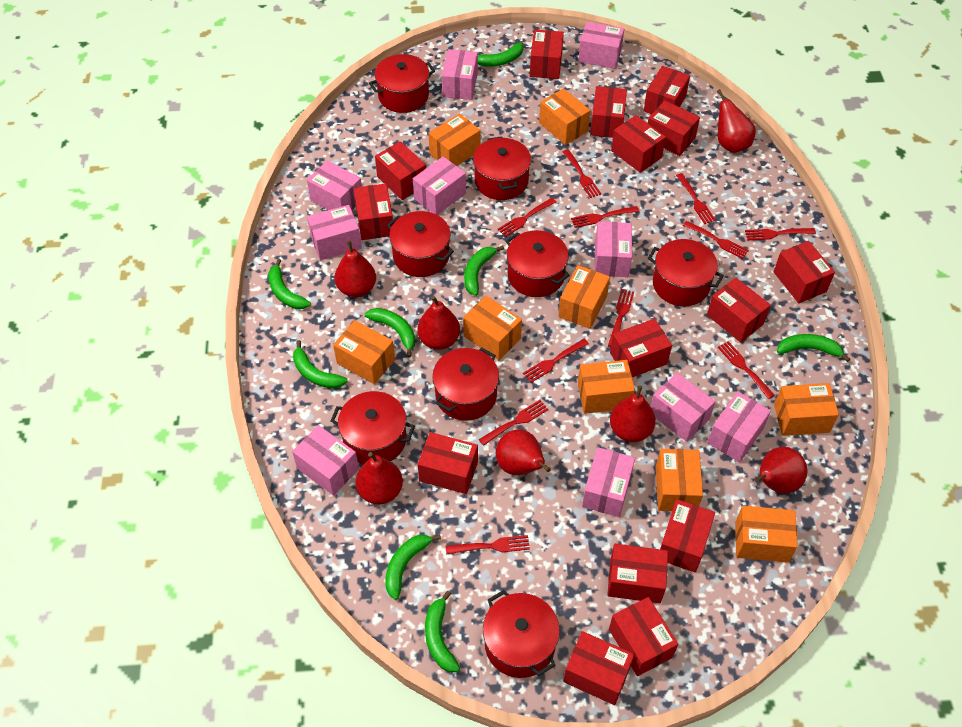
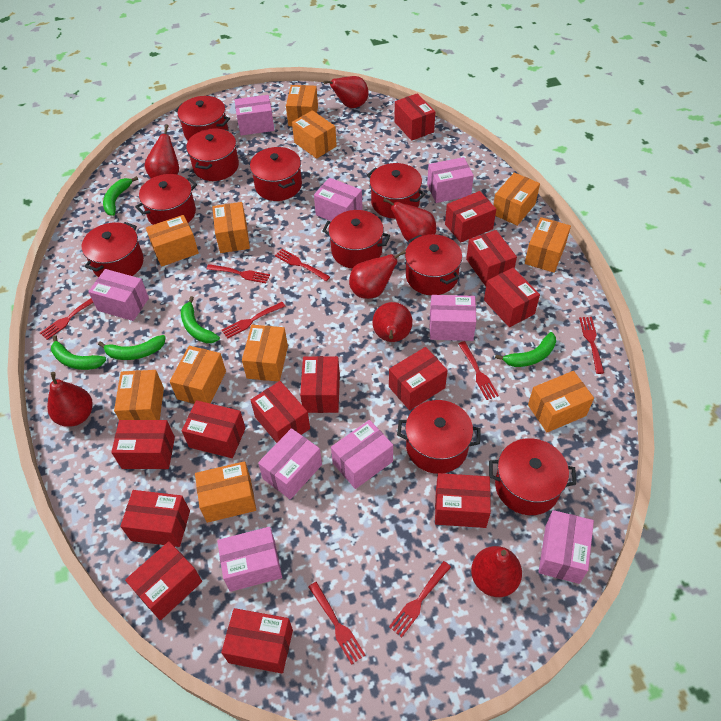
green banana: [268,259,311,309] [293,340,348,389] [365,308,415,357] [386,535,441,600] [425,591,460,672] [464,245,504,296] [478,42,524,67] [777,334,850,362] = 8 -> [51,335,106,370] [98,335,166,360] [103,176,138,216] [181,296,220,343] [495,332,556,367] = 5
orange box: [333,320,395,384] [428,113,480,166] [463,296,522,360] [539,88,590,145] [558,265,610,329] [578,360,635,414] [656,449,703,511] [735,506,798,563] [774,383,839,436] = 9 -> [114,370,164,420] [146,215,199,267] [170,346,226,404] [195,461,256,523] [212,202,250,253] [242,325,288,382] [286,85,318,126] [292,110,337,159] [493,172,540,226] [525,217,571,273] [528,371,594,433] = 11
pink box: [292,425,359,496] [307,160,362,210] [307,205,362,260] [413,157,466,215] [442,49,478,100] [578,22,624,69] [582,447,635,517] [595,221,632,277] [651,373,715,442] [707,392,771,462] = 10 -> [88,269,149,321] [217,527,282,592] [235,95,274,135] [258,428,322,500] [314,178,363,221] [331,420,393,489] [427,157,474,203] [430,295,476,341] [539,510,594,584] = 9
red box: [354,184,393,240] [375,141,426,200] [418,432,478,494] [530,30,564,79] [563,631,635,705] [590,86,627,138] [607,544,668,603] [609,597,678,676] [610,319,672,377] [611,115,666,173] [644,66,690,114] [648,100,700,156] [660,499,715,573] [707,278,771,343] [774,241,835,303] = 15 -> [111,420,175,469] [120,490,190,547] [125,541,202,621] [182,400,246,458] [221,608,293,673] [251,381,310,443] [300,356,340,413] [389,347,448,410] [394,93,435,141] [435,473,491,528] [445,191,496,243] [466,230,517,286] [484,268,540,327] = 13
red fork: [446,535,530,555] [479,400,548,446] [498,198,556,237] [523,339,589,383] [563,149,601,198] [571,206,639,228] [608,289,634,347] [676,173,716,224] [683,221,749,259] [718,341,775,399] [745,228,816,240] = 11 -> [40,298,93,340] [206,264,270,283] [222,302,285,339] [275,249,330,281] [308,582,365,664] [389,561,451,637] [458,341,499,400] [579,317,604,374] = 8
red pot: [331,391,415,465] [369,54,435,113] [387,211,454,277] [432,347,499,421] [473,136,531,200] [483,590,560,678] [506,230,570,297] [648,239,724,306] = 8 -> [82,222,144,277] [135,174,197,225] [175,96,230,140] [186,128,239,181] [250,147,302,201] [322,210,390,269] [367,163,425,219] [397,400,481,474] [405,234,462,295] [489,438,576,515] = 10

